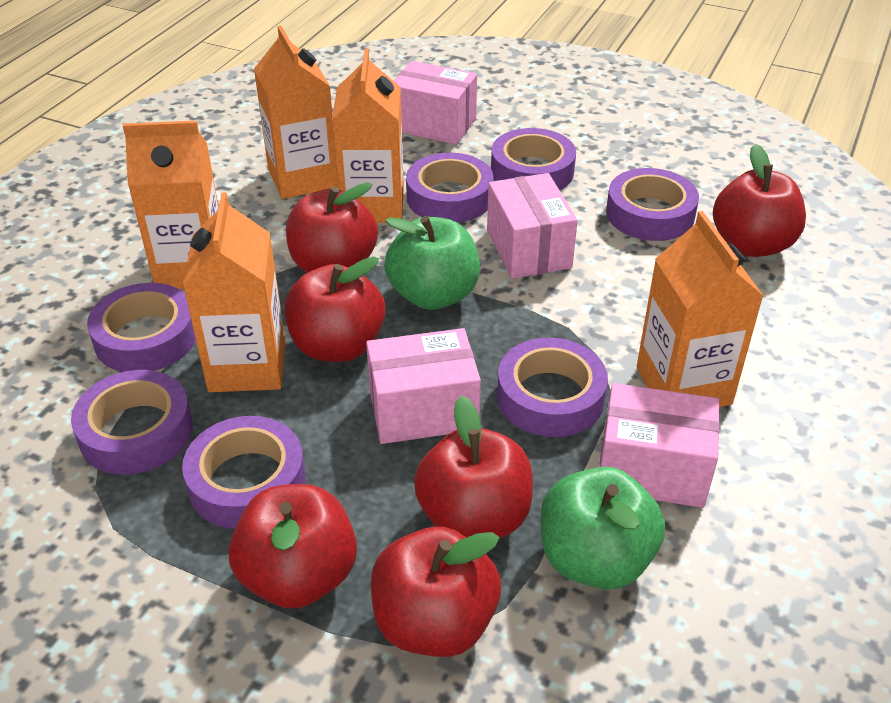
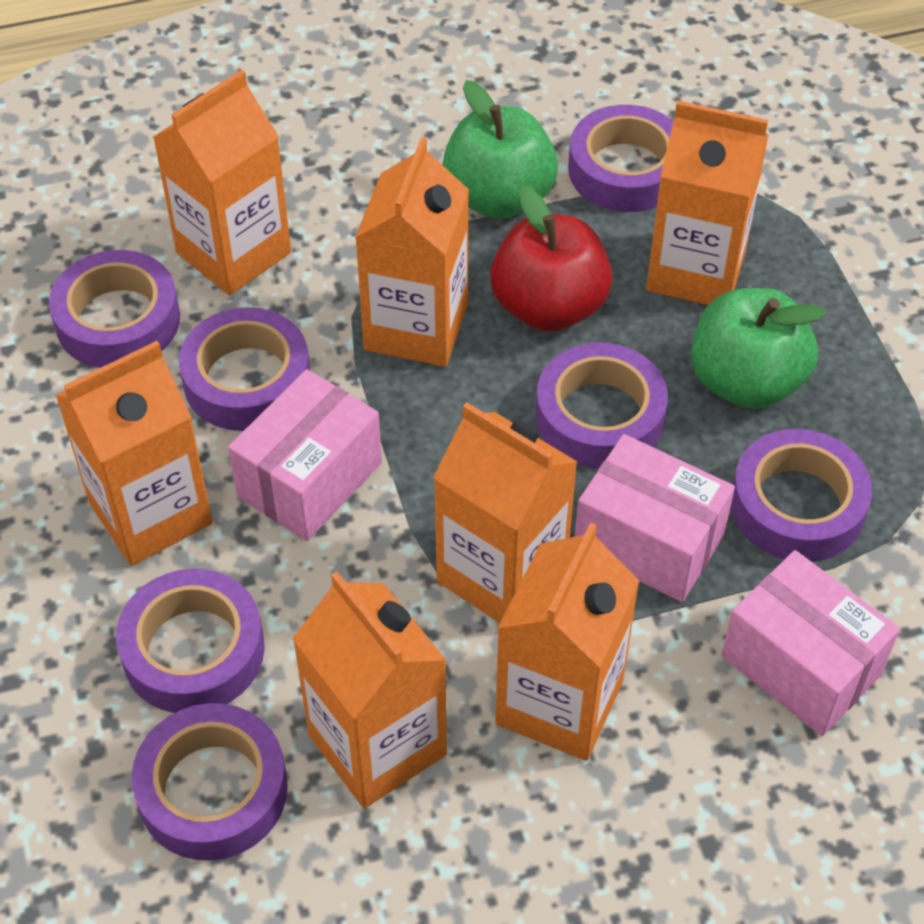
orange carton: [123,121,219,289] [183,192,285,392] [254,26,338,199] [332,49,404,223] [636,211,763,407] = 5 -> [55,341,213,566] [153,70,291,295] [292,572,447,808] [355,137,469,367] [433,402,577,623] [495,523,639,761] [646,100,769,305] = 7
pink box: [366,328,481,444] [394,61,477,145] [487,173,578,279] [600,383,720,508] = 4 -> [228,369,382,541] [575,434,735,602] [721,550,900,736] = 3
red apple: [229,484,357,609] [285,256,385,362] [286,182,378,273] [371,526,501,657] [414,395,533,538] [713,144,806,257] = 6 -> [490,185,612,332] = 1

